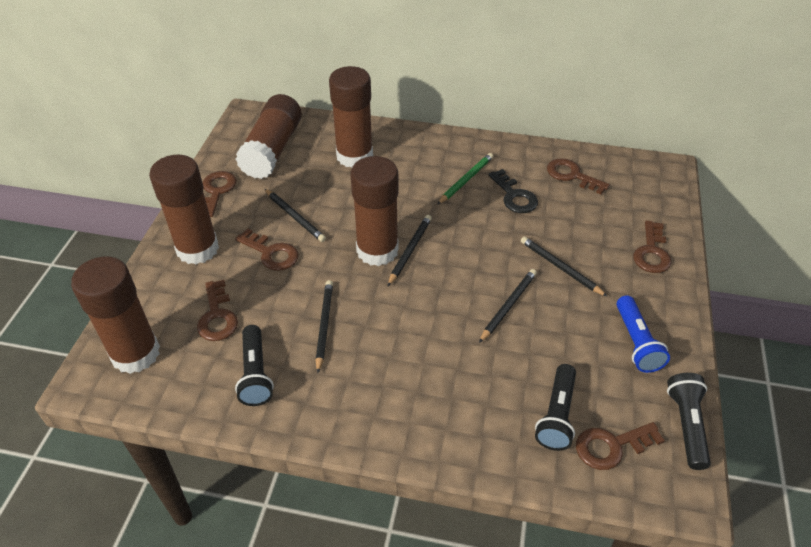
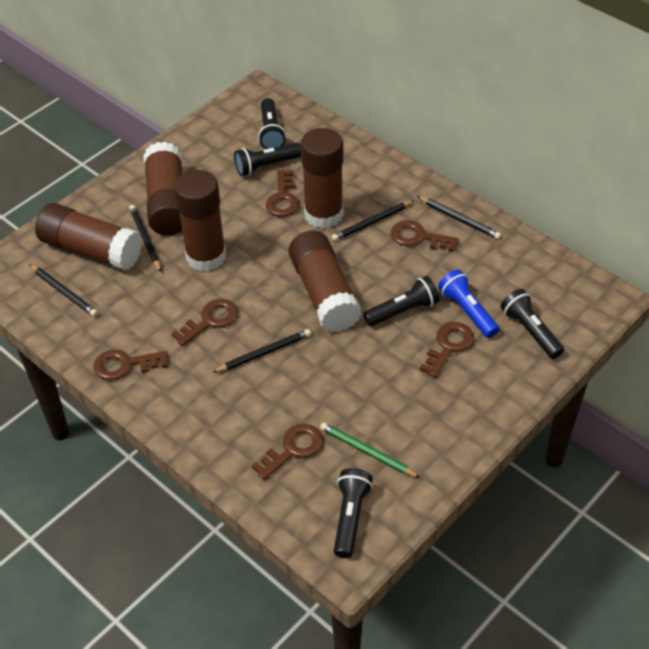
black flashlight: [235,325,274,406] [535,364,576,451] [667,373,711,470] = 3 -> [234,143,301,176] [258,98,286,149] [334,468,373,558] [363,276,439,326] [501,289,564,359] = 5
black key: [489,169,538,213] = 1 -> none = 0

